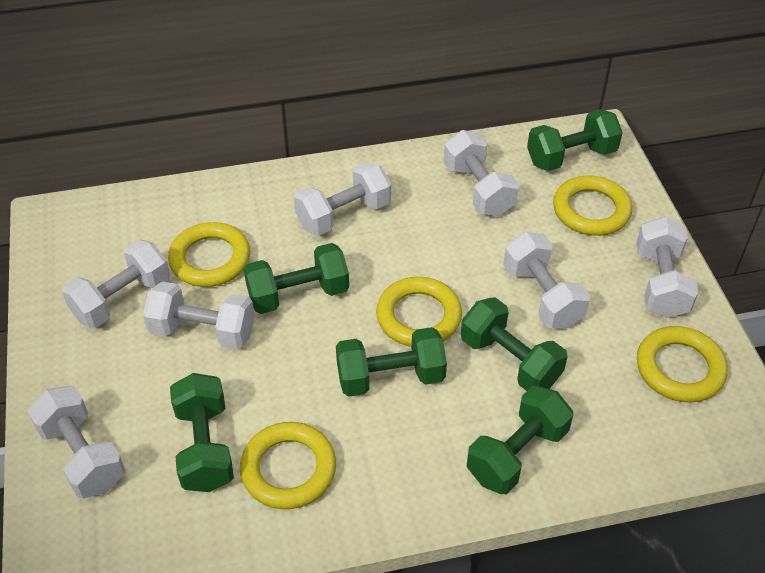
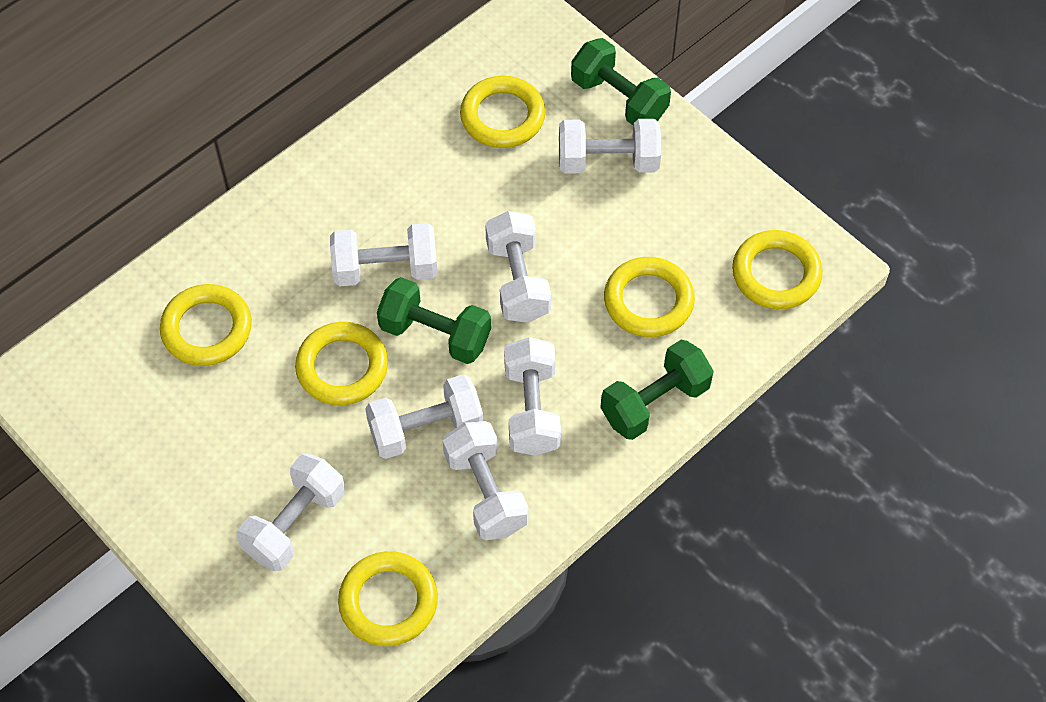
green dumbbell: [170,373,234,492] [244,243,349,314] [336,327,447,397] [461,297,568,391] [467,386,573,494] [527,109,623,171] = 6 -> [377,277,491,364] [571,38,671,125] [600,340,714,440] = 3
yellow ring: [168,222,250,287] [240,422,336,509] [376,277,462,347] [553,175,632,236] [637,326,728,402] = 5 -> [160,284,252,366] [295,322,388,405] [338,551,438,646] [460,76,545,148] [604,257,695,337] [732,230,823,309] = 6

